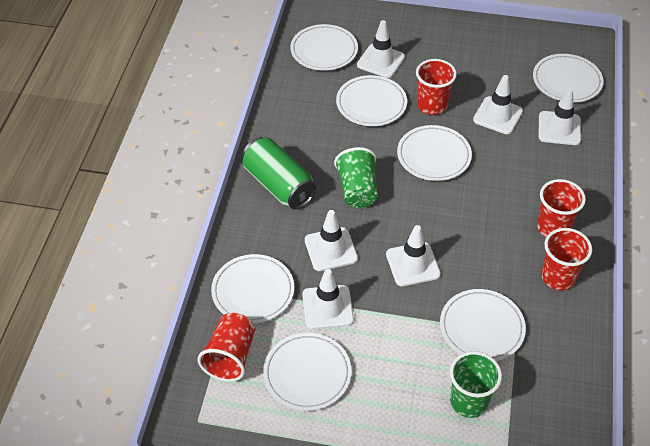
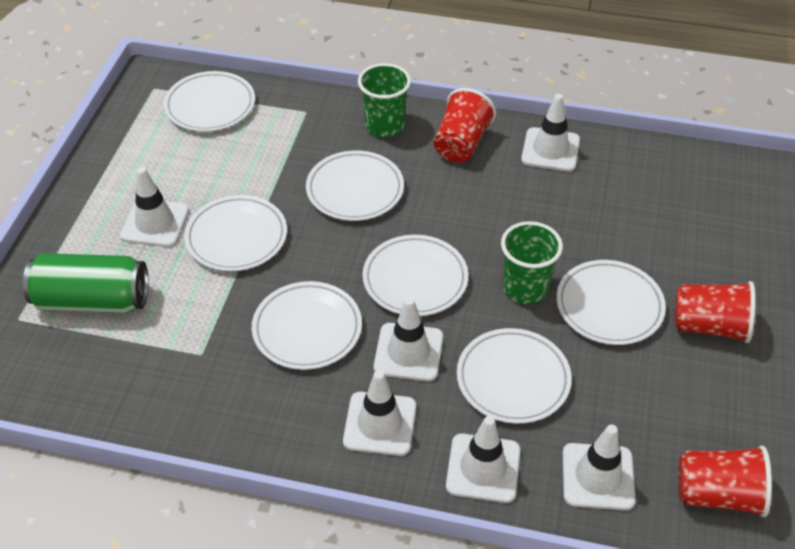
red cup: [197,313,255,382] [416,59,457,115] [537,179,586,237] [541,228,592,290] = 4 -> [434,88,496,162] [675,281,756,343] [678,446,772,517] = 3

